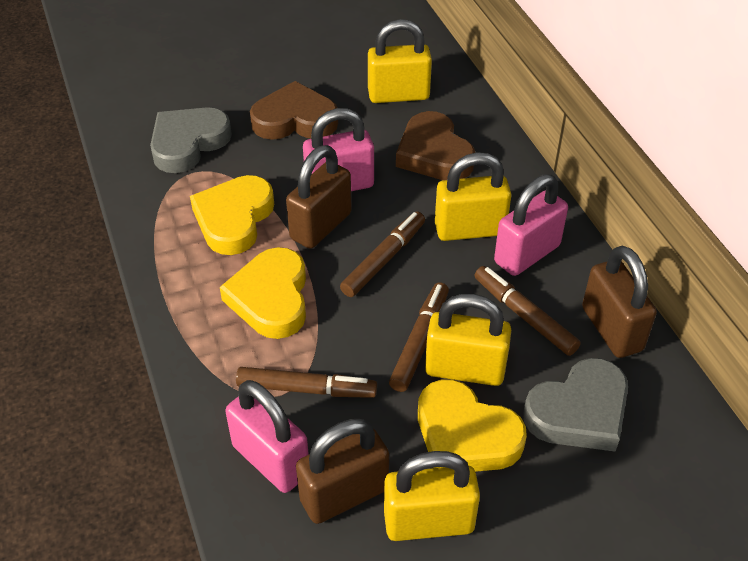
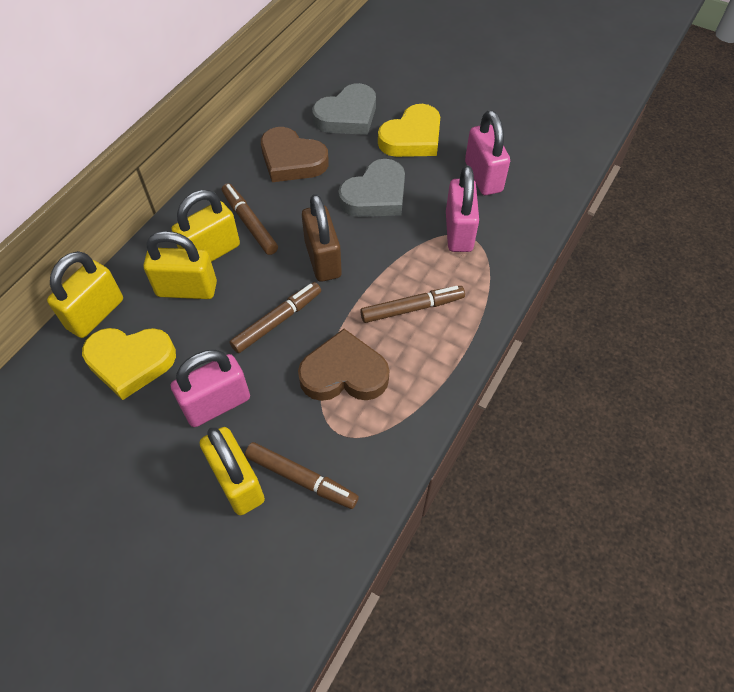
brown padlock: [286,145,352,249] [296,419,389,524] [582,246,657,358] = 3 -> [302,194,342,282] = 1
yellow heart: [190,175,274,255] [220,247,306,339] [418,379,527,472] = 3 -> [82,328,176,400] [378,104,440,157] = 2

